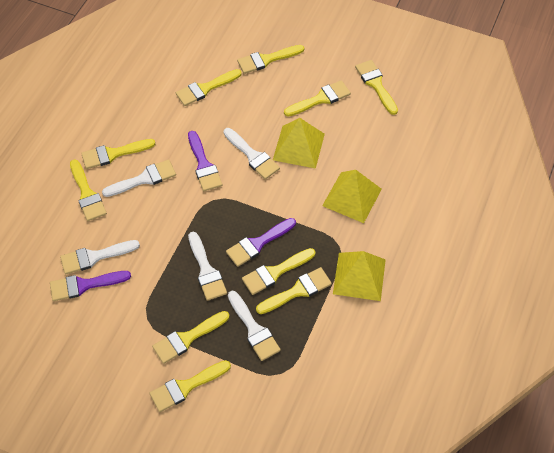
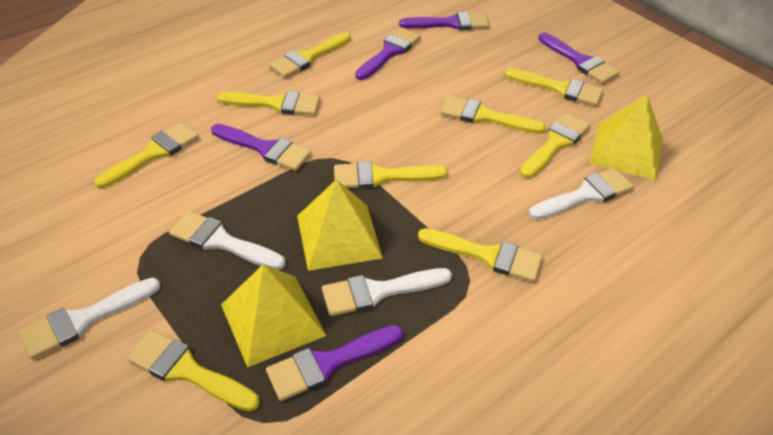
purple brush: [50,271,131,301] [188,131,222,191] [226,218,296,267] = 3 -> [211,124,311,171] [266,325,403,401] [355,27,421,80] [399,11,490,30] [538,33,620,84] = 5
white brush: [60,240,140,274] [102,160,176,197] [188,232,227,301] [223,128,280,179] [228,291,281,361] = 5 -> [19,278,161,359] [169,211,286,270] [322,268,452,316] [529,168,634,220] = 4
yellow brush: [70,159,107,221] [81,139,155,169] [150,360,231,412] [152,311,229,364] [176,69,242,106] [237,45,304,74] [242,248,315,295] [256,267,332,314] [284,80,351,117] [355,60,398,115] = 10 -> [94,122,199,188] [127,330,260,412] [217,91,320,115] [269,32,351,78] [334,161,448,189] [418,228,543,282] [441,96,546,134] [504,68,604,106] [520,113,590,178] = 9

